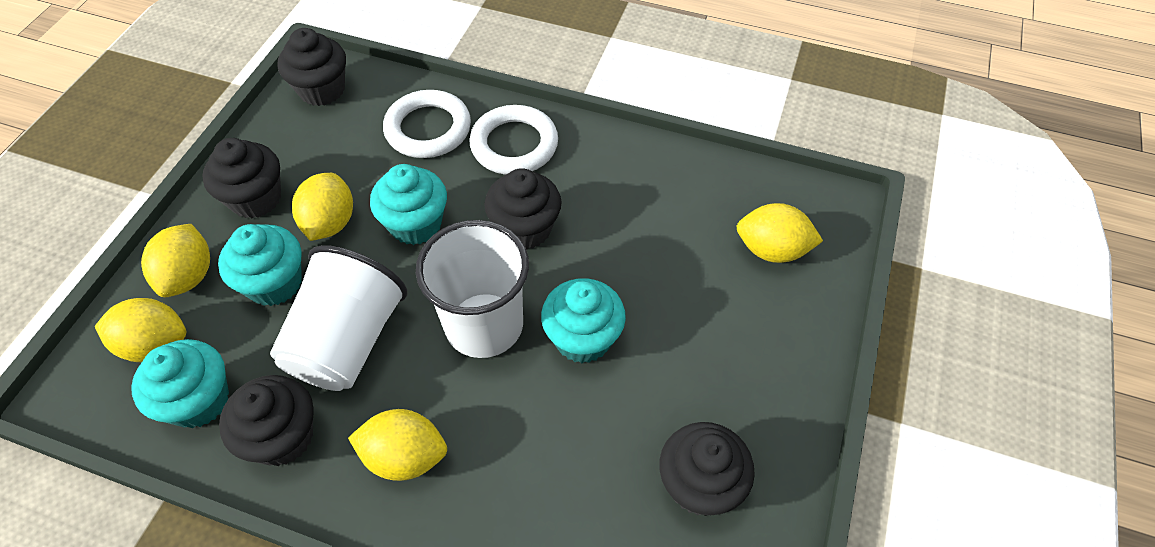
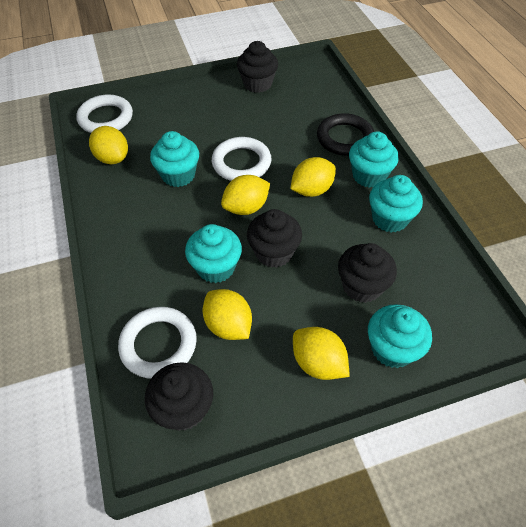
black cupcake: [202,138,281,218] [219,375,314,466] [277,28,346,106] [484,168,562,250] [659,422,755,516] = 5 -> [145,362,213,431] [237,41,278,93] [247,209,302,268] [338,243,397,303] = 4
black ring: none = 0 -> [317,113,374,156] = 1
turquoise cupcake: [131,339,229,428] [218,224,302,306] [370,164,447,245] [541,278,626,363] = 4 -> [150,131,199,187] [185,224,242,283] [349,131,399,188] [368,304,432,368] [369,175,423,232] = 5
white cup: [270,245,407,391] [416,220,529,358] = 2 -> none = 0
white ring: [383,90,471,158] [469,105,558,175] = 2 -> [76,94,133,133] [118,307,197,379] [212,137,272,181] = 3

